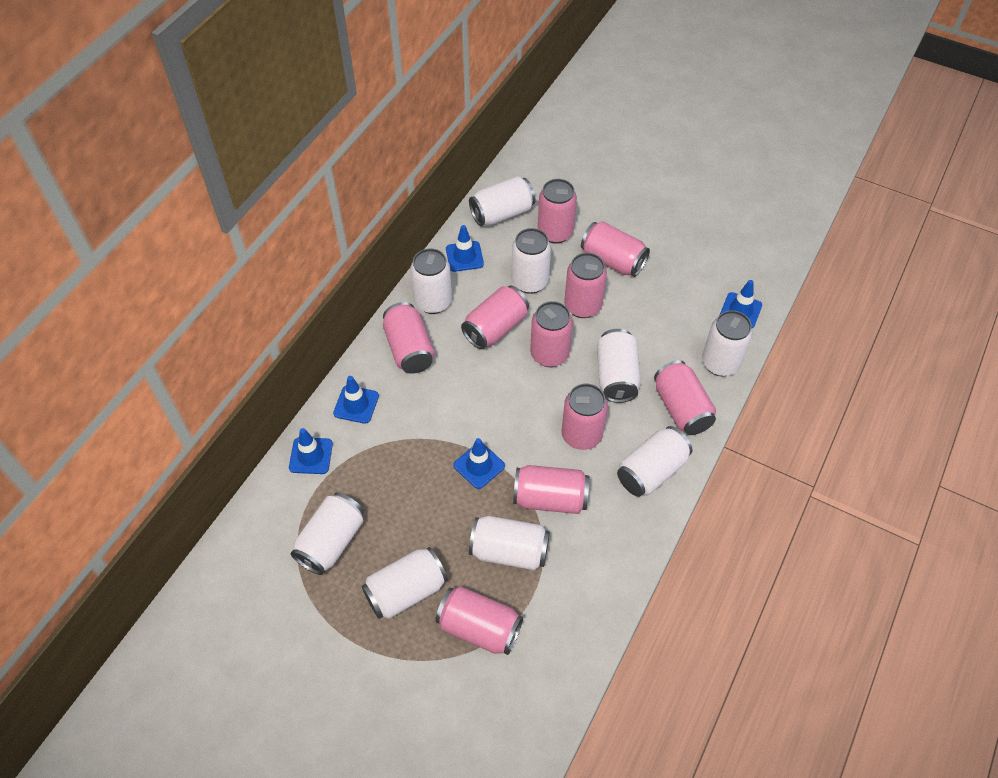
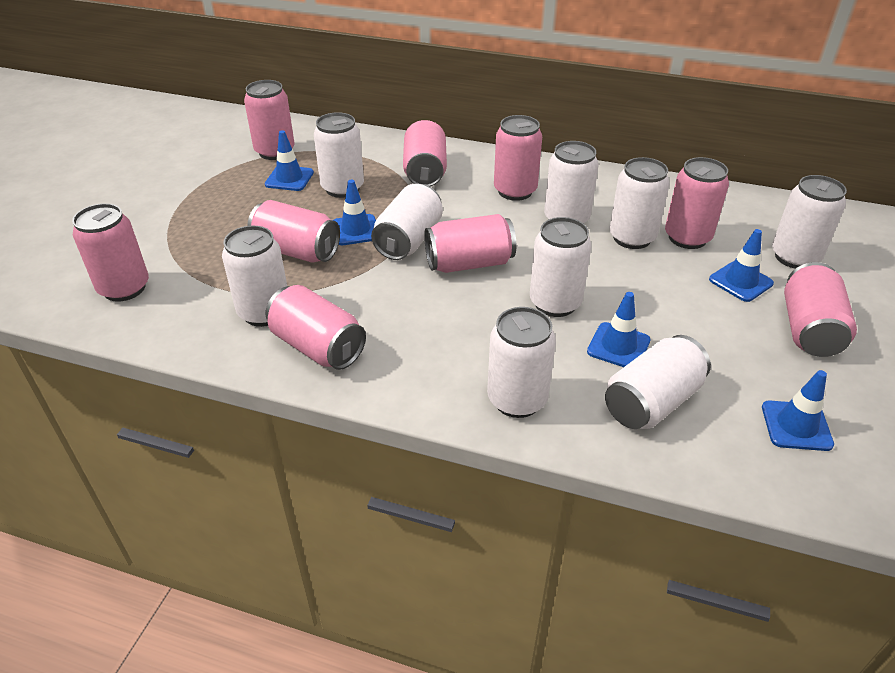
pink can: [383,302,435,374] [435,586,523,655] [461,286,529,349] [513,465,589,514] [530,301,573,367] [538,179,577,244] [561,383,608,450] [564,253,607,318] [581,221,650,277] [654,360,716,435] = 10 -> [72,203,149,302] [244,80,295,160] [247,200,340,263] [266,285,366,370] [403,120,447,187] [424,214,516,273] [494,115,542,201] [665,157,729,249] [784,262,857,357] = 9

